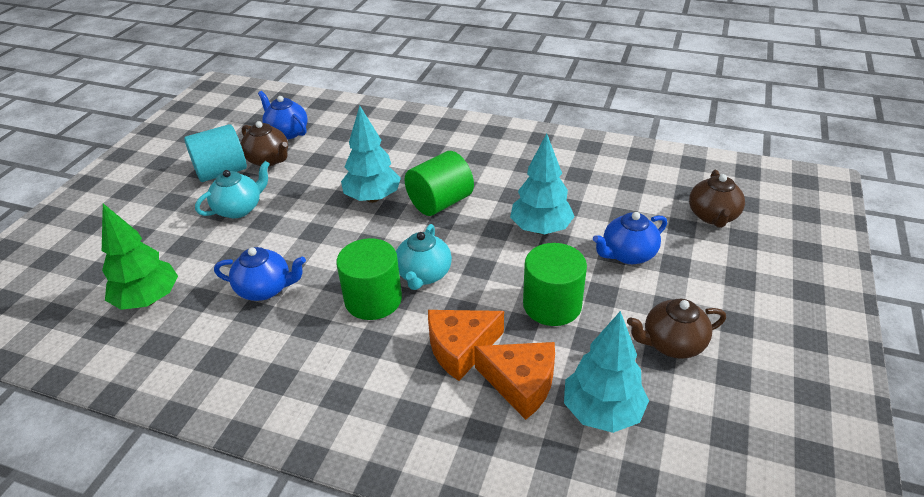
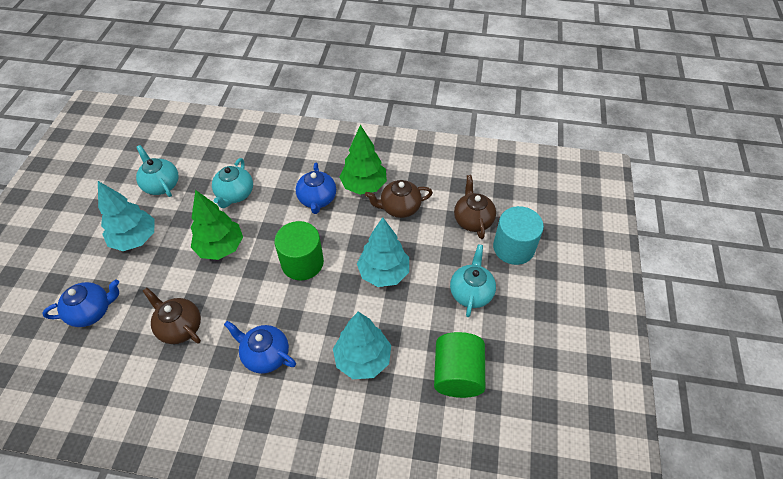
green cylinder: [336,238,402,320] [405,151,474,216] [523,243,587,326] = 3 -> [274,221,324,280] [434,332,485,398] = 2
green tree: [102,204,178,310] = 1 -> [191,190,243,260] [339,125,387,195] = 2
orange cheese: [428,310,504,381] [474,342,555,420] = 2 -> none = 0
turquoise teapot: [195,161,270,218] [396,224,452,290] = 2 -> [136,145,179,197] [212,158,253,208] [450,244,496,317] = 3

